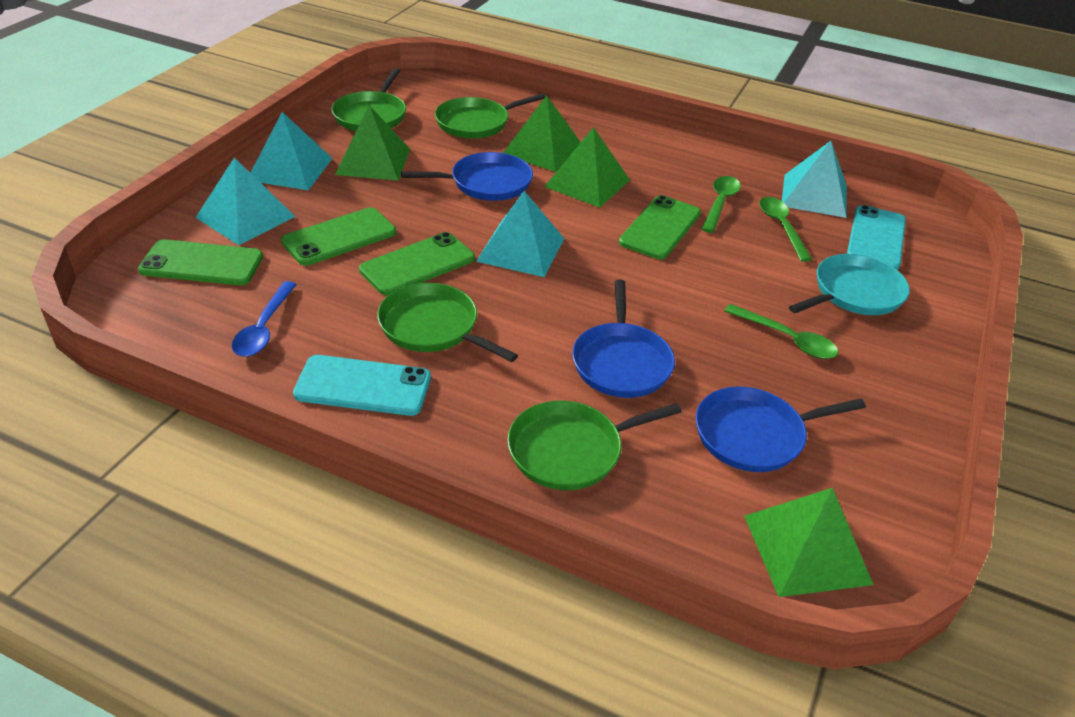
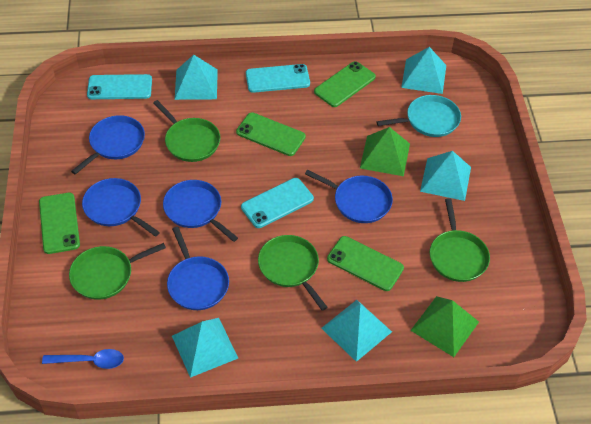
blue pan: [401,152,533,201] [572,279,675,398] [696,386,866,472] = 3 -> [71,115,145,175] [82,178,160,237] [163,180,238,242] [167,227,229,310] [305,170,393,223] = 5
green pyramid: [335,105,410,181] [503,95,581,172] [544,127,630,208] [744,488,873,597] = 4 -> [360,127,410,176] [410,296,479,357] = 2
green spoon: [702,176,741,233] [724,304,838,359] [759,197,813,262] = 3 -> none = 0
turquoise phone: [293,355,431,416] [847,205,906,270] = 2 -> [87,74,152,99] [241,178,314,228] [246,64,310,93] = 3
turquoise pyramid: [195,157,295,245] [251,112,333,190] [476,191,564,277] [782,141,847,218] = 4 -> [172,318,238,378] [175,55,218,100] [321,300,392,362] [401,47,446,94] [420,151,471,201] = 5

